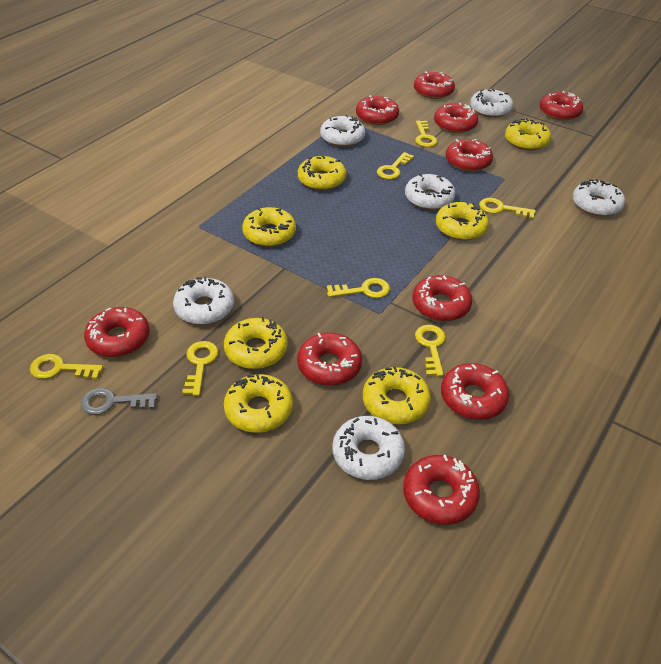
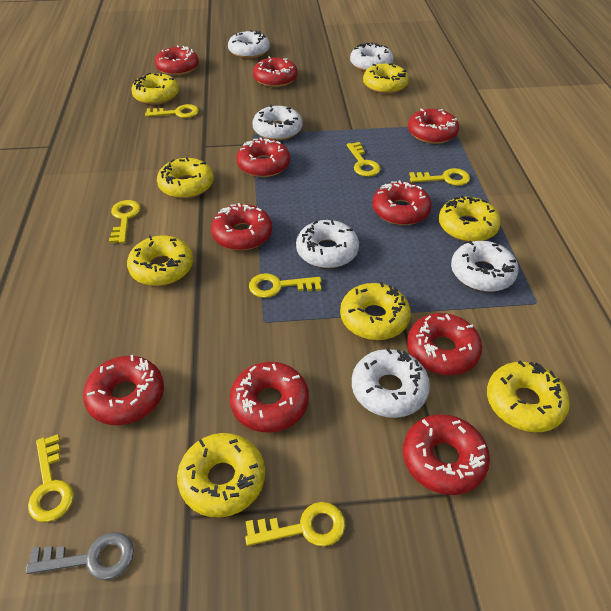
yellow donut: [224,317,288,369] [224,374,293,433] [242,207,296,247] [298,155,346,190] [363,366,431,424] [436,201,489,240] [505,118,551,151] = 7 -> [127,235,193,286] [131,73,179,105] [157,157,214,199] [177,433,265,518] [340,282,411,340] [363,63,409,94] [439,196,501,242] [487,361,570,432] = 8

